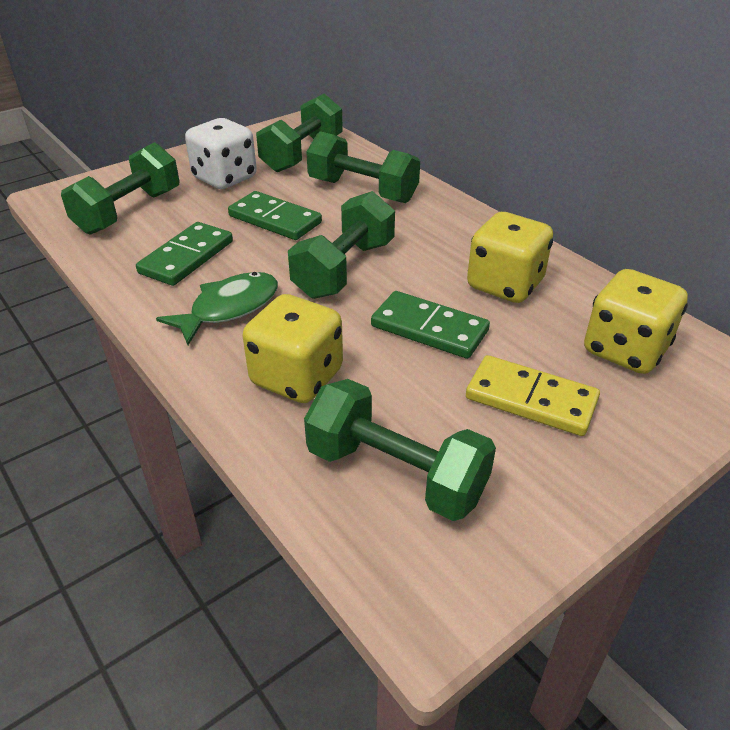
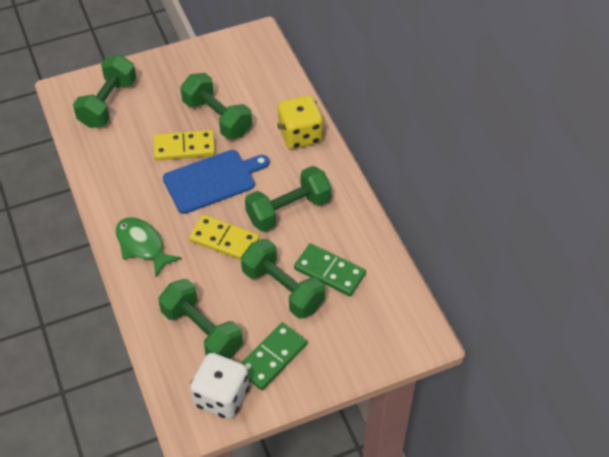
blue cutting board: none = 0 -> [163,150,269,214] = 1
green domino: [136,222,233,286] [228,191,322,240] [371,291,490,359] = 3 -> [241,322,307,390] [294,243,366,296] = 2
yellow dice: [243,294,343,403] [467,212,553,303] [584,269,688,374] = 3 -> [278,95,323,149] = 1
yellow domino: [466,355,600,436] = 1 -> [153,130,215,161] [189,215,260,260] = 2

